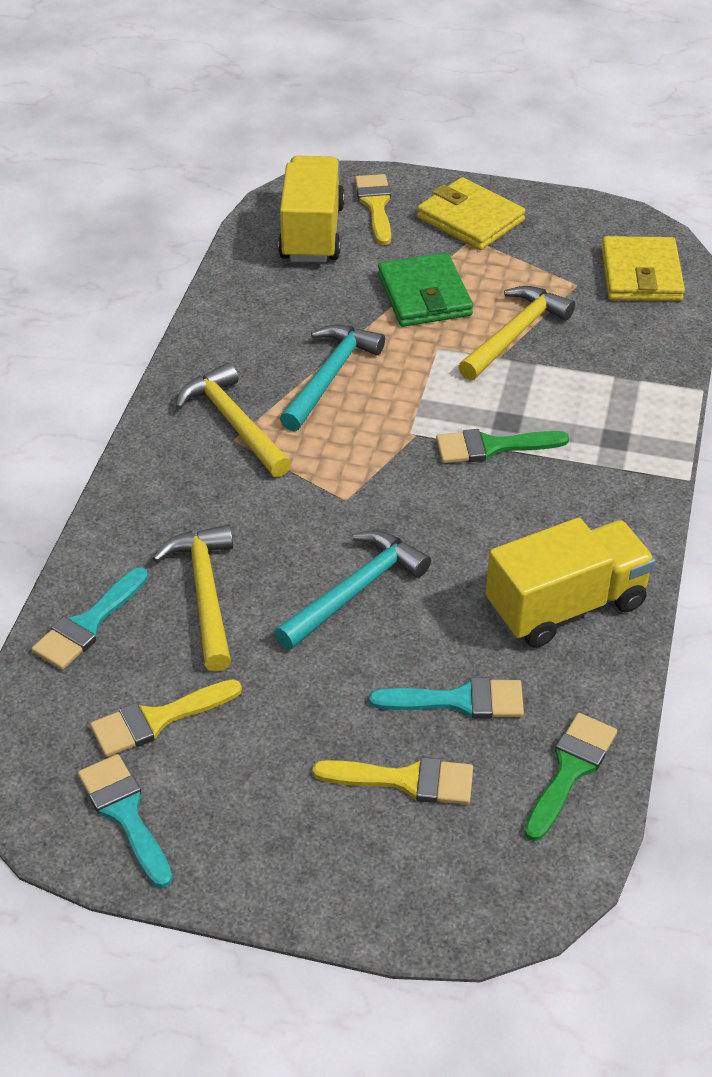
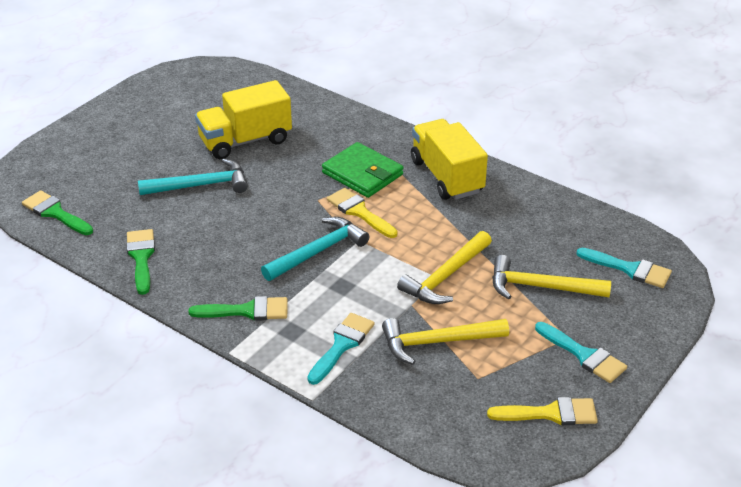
green brush: [436,429,569,463] [524,713,617,841] = 2 -> [22,190,93,235] [126,229,155,295] [188,296,288,321] = 3
yellow brush: [90,679,242,757] [313,757,473,804] [355,174,391,245] = 3 -> [327,188,398,238] [487,397,598,425] = 2
yellow wallet: [417,177,526,250] [601,236,685,301] = 2 -> none = 0

